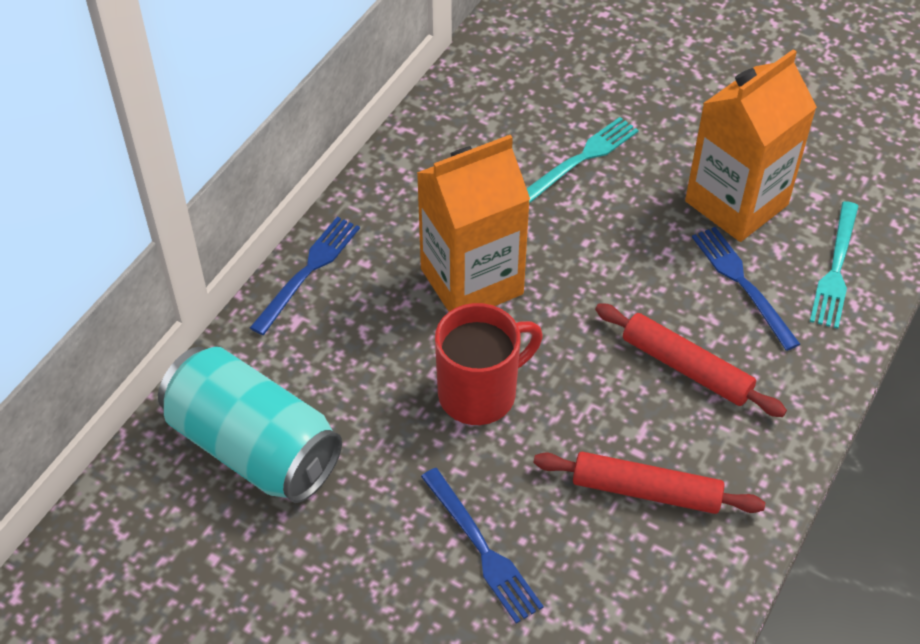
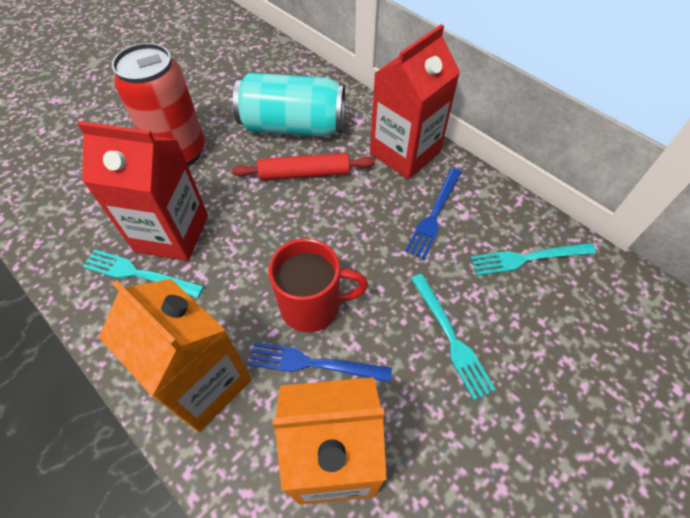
blue fork: [250,217,360,335] [421,468,544,624] [692,227,800,351] = 3 -> [248,342,392,382] [405,168,462,259] = 2
red can: none = 0 -> [112,43,205,166] = 1
red carton: none = 0 -> [77,121,208,261] [370,24,460,179] = 2
red rolling pin: [533,452,765,514] [595,303,787,417] = 2 -> [232,153,375,180] = 1
turquoise fork: [527,117,639,203] [810,201,859,329] = 2 -> [82,249,204,298] [411,274,496,400] [470,243,596,276] = 3

